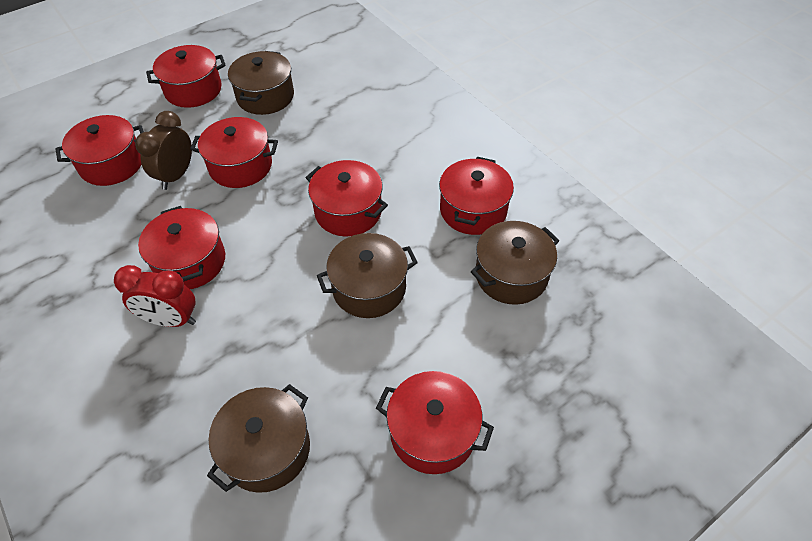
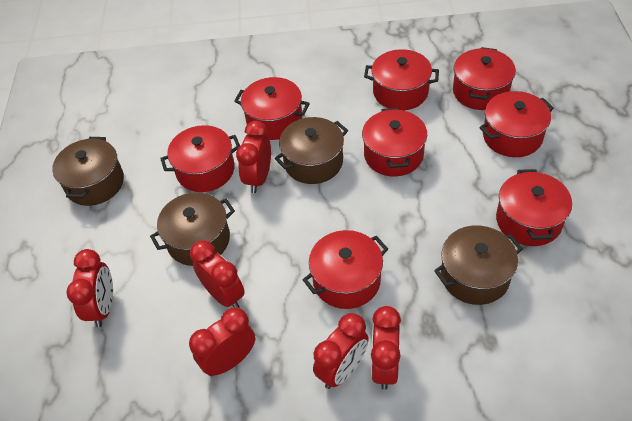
brown clock: [135,111,192,190] = 1 -> none = 0
red clock: [114,265,196,327] = 1 -> [66,249,113,327] [189,307,255,376] [190,240,245,308] [236,121,271,193] [313,313,369,389] [371,306,401,390] = 6
red pot: [55,115,144,186] [138,206,225,289] [146,45,226,108] [190,117,278,188] [306,160,388,236] [376,371,494,474] [439,157,514,235] = 7 -> [160,125,240,192] [234,77,310,140] [303,230,388,309] [362,108,427,176] [364,49,439,110] [453,47,516,110] [479,91,554,157] [496,169,572,246] = 8

